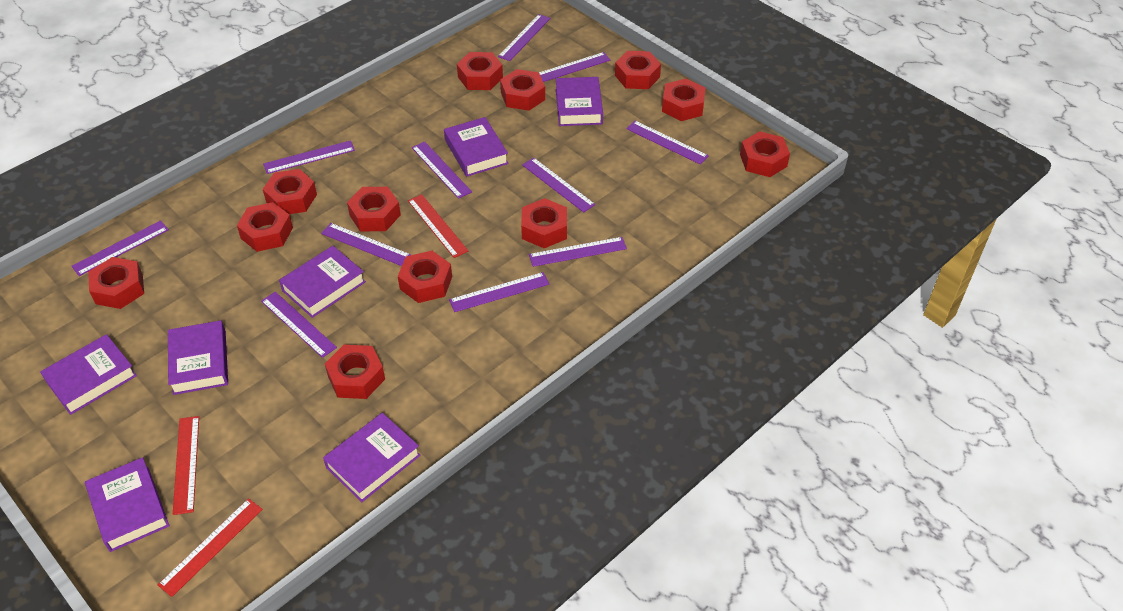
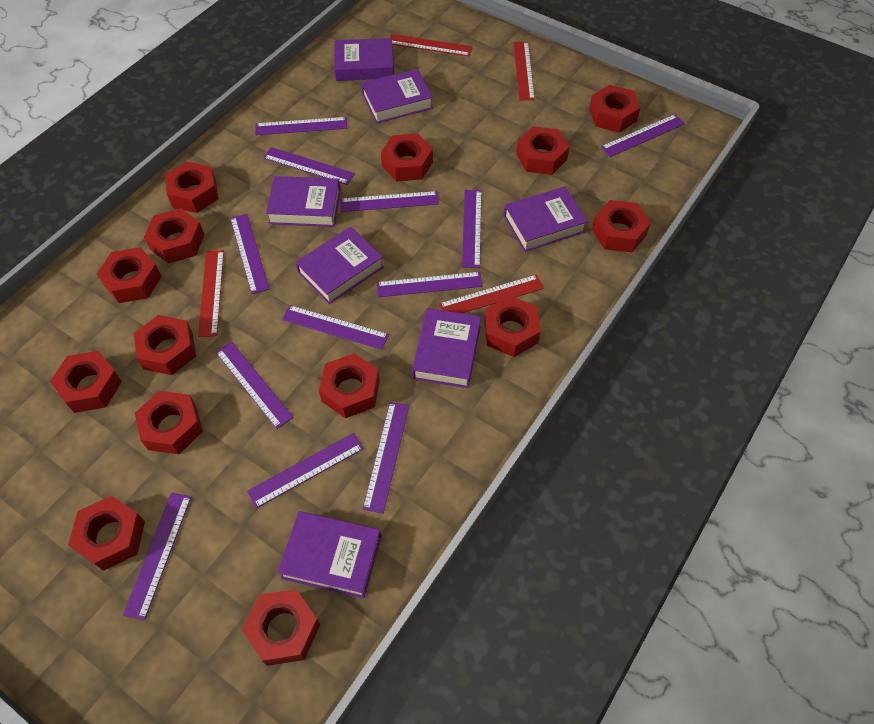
purple ruler: [72,220,169,276] [261,292,337,358] [263,140,355,174] [321,223,411,266] [412,141,472,199] [449,272,549,312] [498,14,551,61] [522,158,595,212] [529,237,627,267] [539,52,610,82] [626,121,709,165] = 11 -> [123,493,191,620] [216,342,294,429] [230,214,269,294] [247,433,364,508] [255,117,347,135] [263,147,355,185] [282,305,389,350] [340,191,439,212] [363,402,409,513] [377,272,483,297] [462,190,482,268] [601,114,685,157] = 12
red nut: [88,257,144,309] [237,202,293,252] [263,169,317,214] [325,345,385,399] [347,187,401,231] [398,251,452,303] [457,52,503,90] [500,69,545,111] [521,198,567,248] [615,51,661,89] [662,79,705,121] [740,131,790,177] = 12 -> [50,351,122,413] [68,496,145,571] [97,247,162,303] [134,315,196,375] [135,391,203,454] [144,208,205,264] [165,162,219,213] [242,589,320,666] [319,353,380,418] [381,134,433,181] [484,296,541,357] [516,126,570,175] [589,85,641,133] [592,200,651,252] = 14
red ruler: [158,498,263,597] [173,416,199,515] [408,194,468,258] = 3 -> [198,250,224,337] [390,34,473,57] [439,274,544,313] [514,42,535,100] = 4

